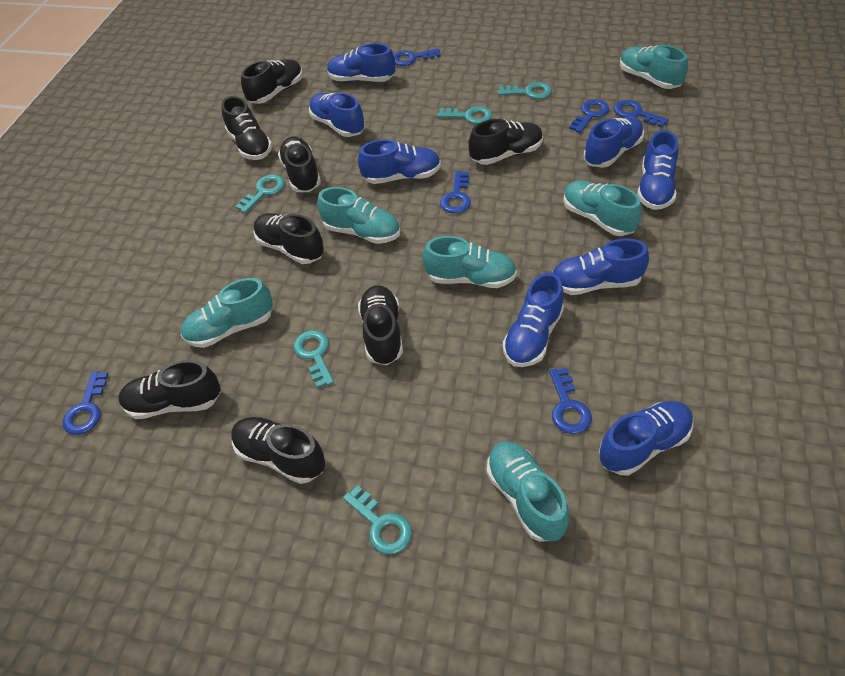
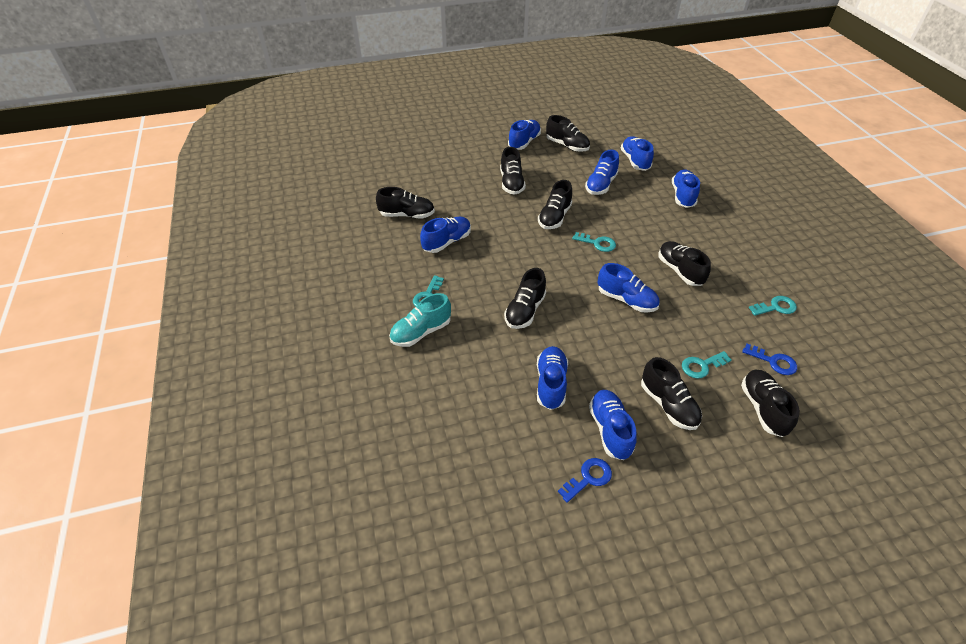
blue key: [63,371,108,435] [394,48,441,66] [440,171,471,214] [549,368,592,434] [569,99,609,133] [614,100,669,128] = 6 -> [558,458,612,503] [742,344,797,375] = 2
turquoise key: [235,174,285,213] [294,330,334,388] [343,485,412,554] [437,106,492,124] [498,82,552,99] = 5 -> [413,275,444,307] [572,232,616,252] [682,351,731,379] [749,296,797,316] = 4
turquoise shoe: [181,278,273,348] [317,187,400,244] [422,236,517,288] [487,441,569,542] [563,180,642,236] [620,45,688,89] = 6 -> [389,293,451,347] = 1

